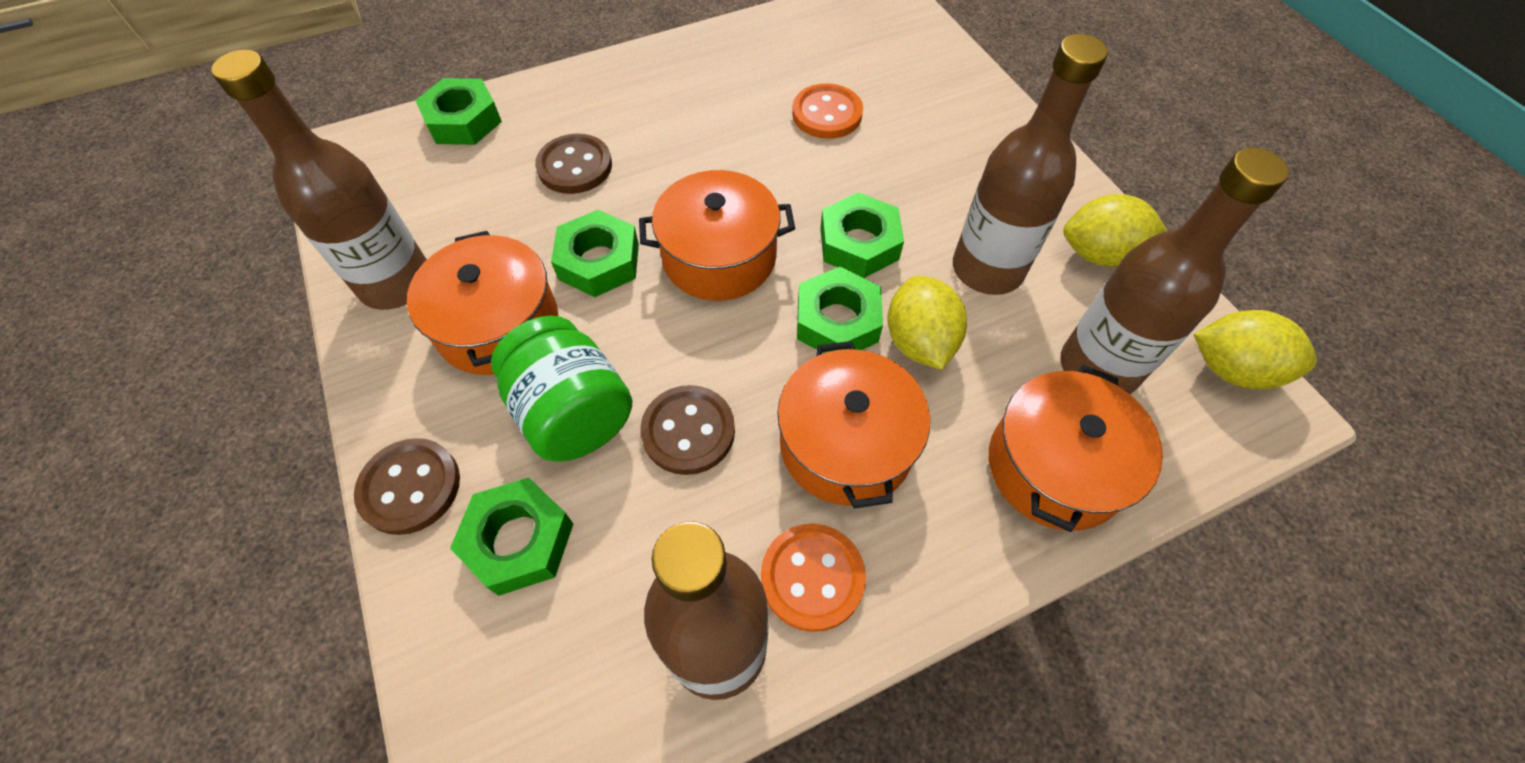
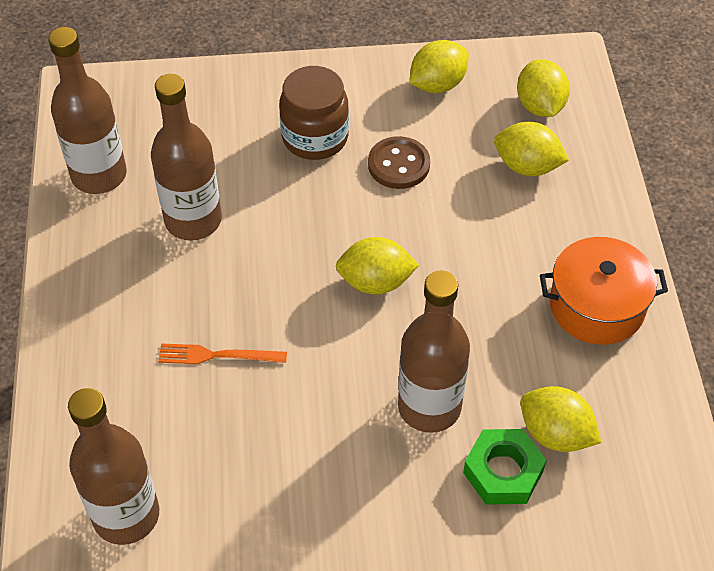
brown button: [354,438,460,535] [535,134,612,194] [640,385,735,475] = 3 -> [368,136,430,189] = 1
brown jar: none = 0 -> [279,66,349,160] = 1
green jar: [491,316,633,462] = 1 -> none = 0
green nut: [415,78,502,145] [450,477,573,596] [551,210,639,297] [797,267,883,353] [820,192,904,278] = 5 -> [463,429,546,504] = 1
orange button: [761,524,866,632] [792,84,863,139] = 2 -> none = 0
orange fork: none = 0 -> [158,343,287,364] = 1
orange pot: [407,231,558,375] [639,170,795,301] [777,341,930,509] [989,365,1163,532] = 4 -> [540,237,668,345] = 1
yellow lemon: [888,276,967,370] [1063,194,1167,267] [1193,310,1317,389] = 3 -> [336,237,419,294] [409,40,469,93] [494,122,569,176] [517,59,570,117] [520,386,601,452] = 5

